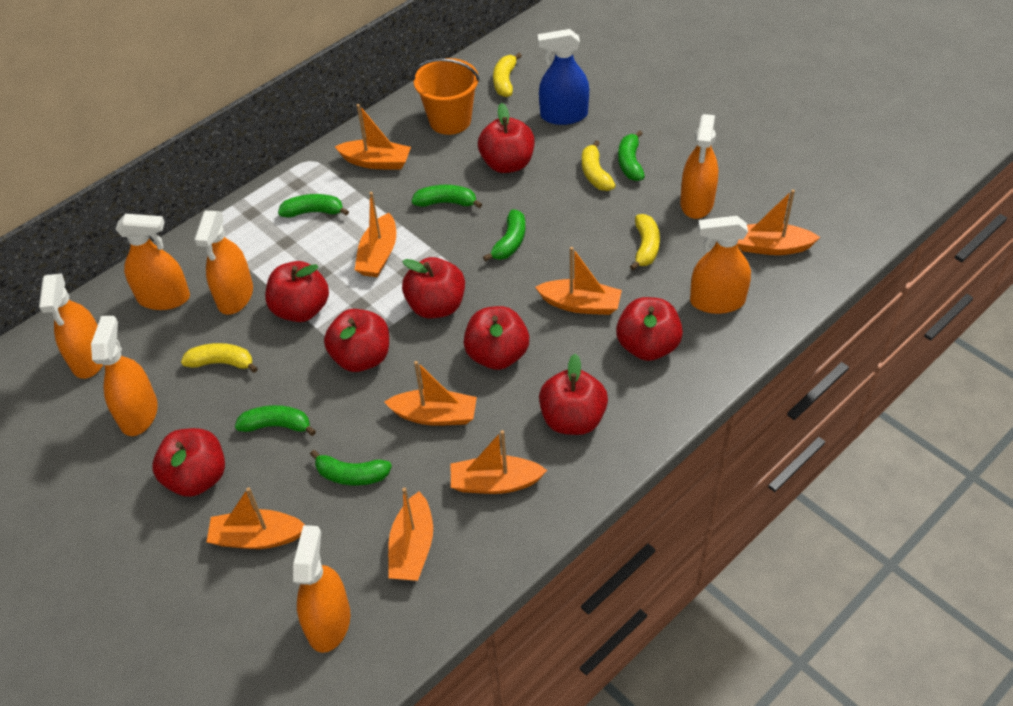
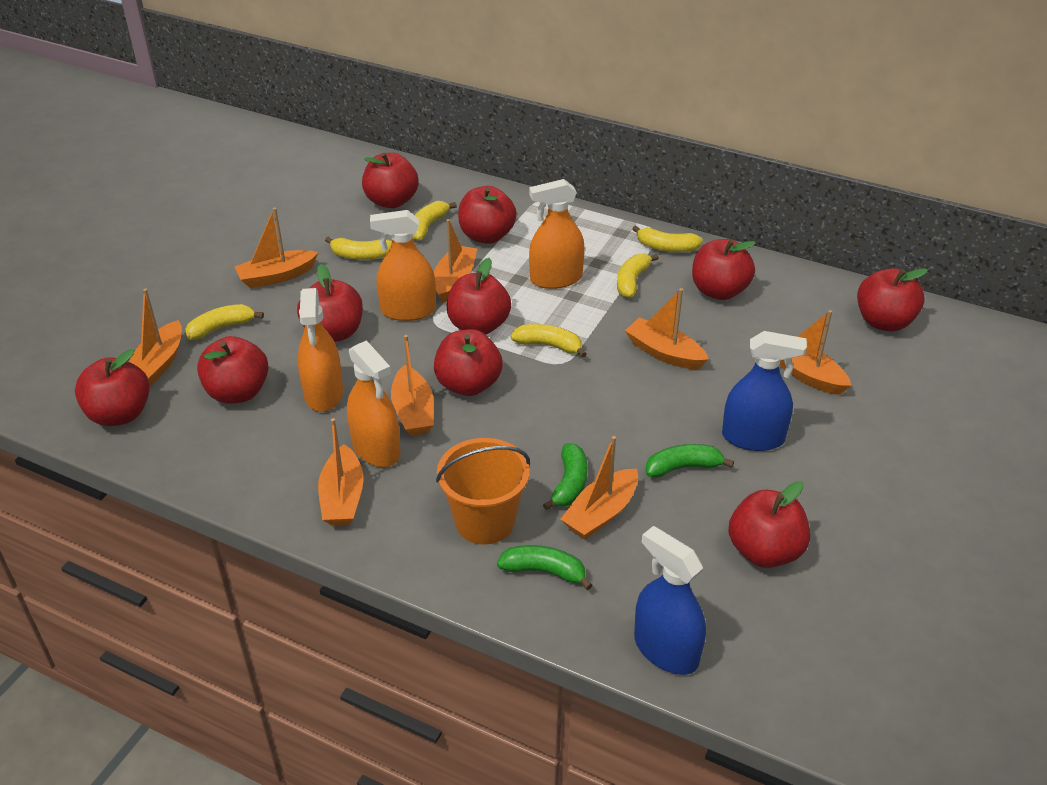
blue spray bottle: [538,29,589,125] = 1 -> [634,526,706,675] [722,331,807,451] = 2
green banana: [235,405,316,436] [278,194,349,218] [310,450,392,486] [412,185,482,208] [483,210,525,261] [618,130,645,181] = 6 -> [497,545,593,590] [543,443,587,510] [646,444,734,478] = 3
orange spray bottle: [39,274,103,379] [91,316,158,436] [115,214,190,310] [194,211,253,315] [293,525,350,653] [680,114,719,219] [690,216,751,314] = 7 -> [298,288,343,412] [347,340,400,467] [370,210,436,321] [529,179,585,289] = 4
red apple: [153,428,225,497] [265,261,329,322] [324,309,389,372] [402,257,465,318] [464,306,529,370] [478,103,535,173] [539,354,608,435] [616,297,683,361] = 8 -> [75,349,150,426] [197,336,269,403] [297,264,363,342] [362,152,419,208] [434,329,503,396] [447,258,511,335] [458,186,517,244] [692,239,756,300] [729,481,810,568] [857,268,928,331] = 10
yellow banana: [181,343,258,373] [493,53,522,97] [582,140,616,191] [630,214,660,270] = 4 -> [185,304,264,340] [325,237,392,260] [412,201,457,241] [510,324,587,358] [617,253,659,298] [632,225,703,252] = 6

